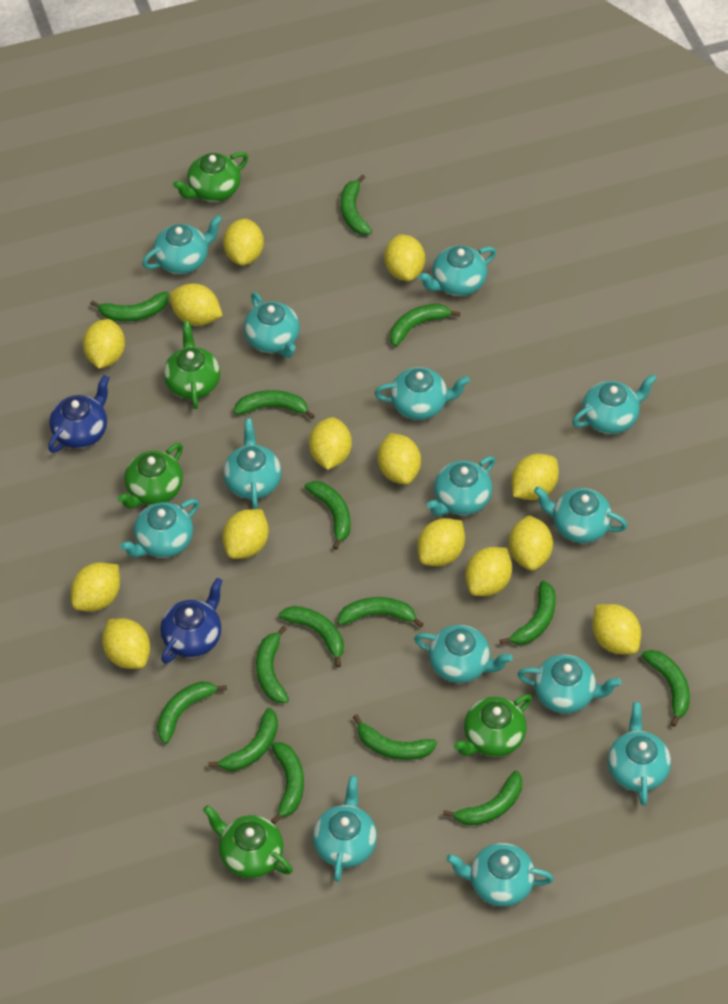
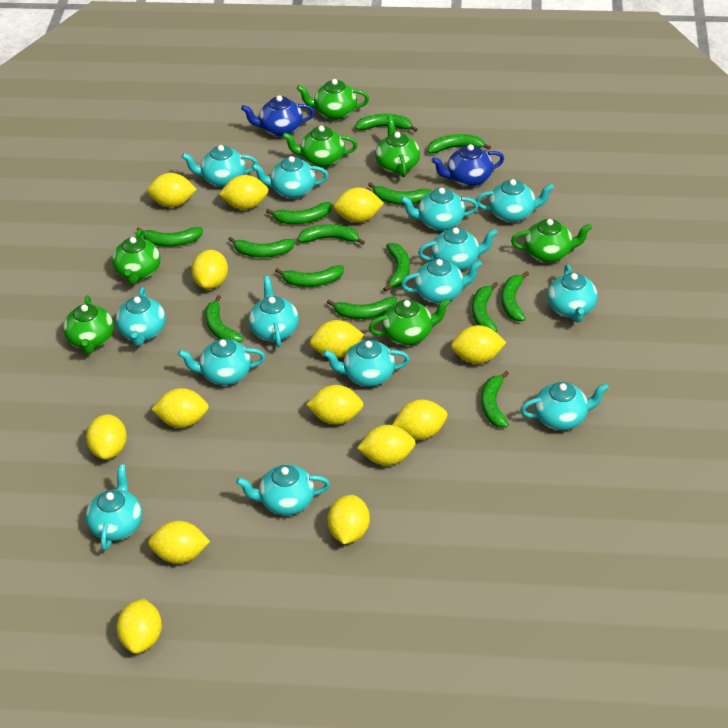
green banana: [90,292,169,322] [157,682,227,744] [208,708,278,771] [234,390,315,419] [256,626,289,703] [271,742,304,824] [279,606,344,667] [305,481,351,550] [337,597,424,628] [341,175,372,235] [353,714,437,760] [390,304,460,347] [443,771,522,826] [500,581,556,645] [641,650,690,727] = 15 -> [137,227,203,247] [205,295,244,343] [228,236,295,257] [266,202,332,224] [275,265,344,287] [298,224,365,245] [327,297,397,319] [355,114,418,132] [368,182,432,205] [383,243,410,292] [428,134,491,153] [472,282,498,332] [481,371,509,427] [501,271,529,321] = 14
green teapot: [117,443,183,509] [164,321,220,409] [173,152,248,202] [203,805,293,878] [454,694,532,757] = 5 -> [63,295,114,354] [112,229,160,284] [282,126,358,167] [297,79,369,120] [369,299,450,345] [375,117,420,177] [511,219,592,263] = 7

